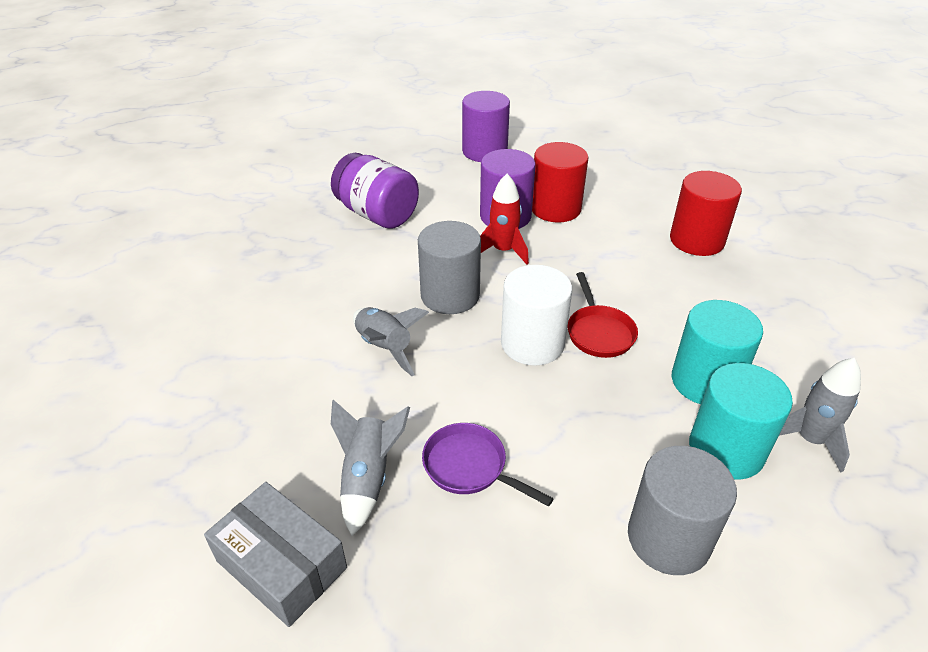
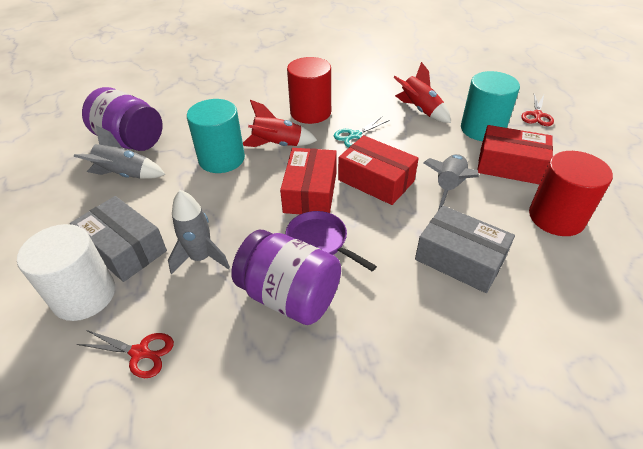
grey box: [204,482,347,627] = 1 -> [70,196,167,282] [415,205,515,293] = 2
grey cylinder: [418,221,481,314] [628,446,737,575] = 2 -> none = 0
purple cylinder: [462,91,510,162] [480,149,535,229] = 2 -> none = 0
purple jar: [331,153,419,229] = 1 -> [82,87,163,151] [231,230,341,325] = 2
red box: none = 0 -> [280,148,337,214] [338,135,419,205] [477,125,553,184] = 3
red pan: [568,272,638,358] = 1 -> none = 0
red rocket: [480,174,529,265] = 1 -> [243,100,317,147] [393,62,451,123] = 2
red scissors: none = 0 -> [77,330,174,378] [521,94,554,126] = 2
turquoise scissors: none = 0 -> [334,117,390,147] = 1

